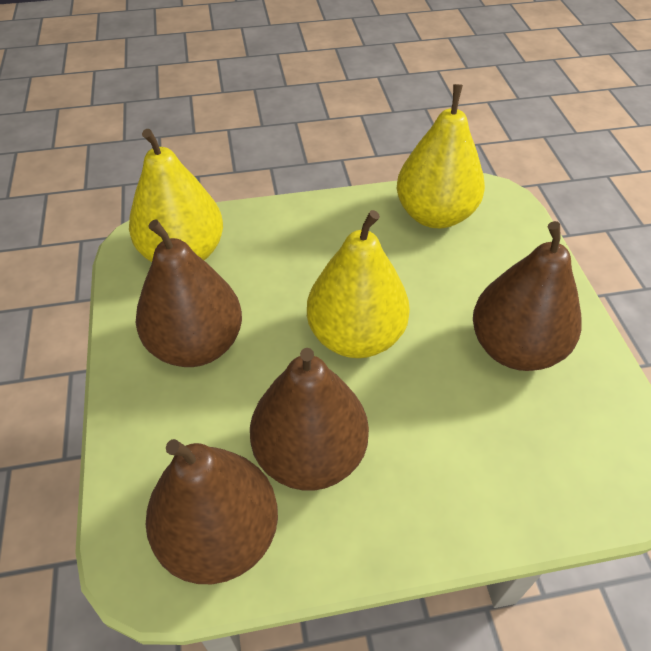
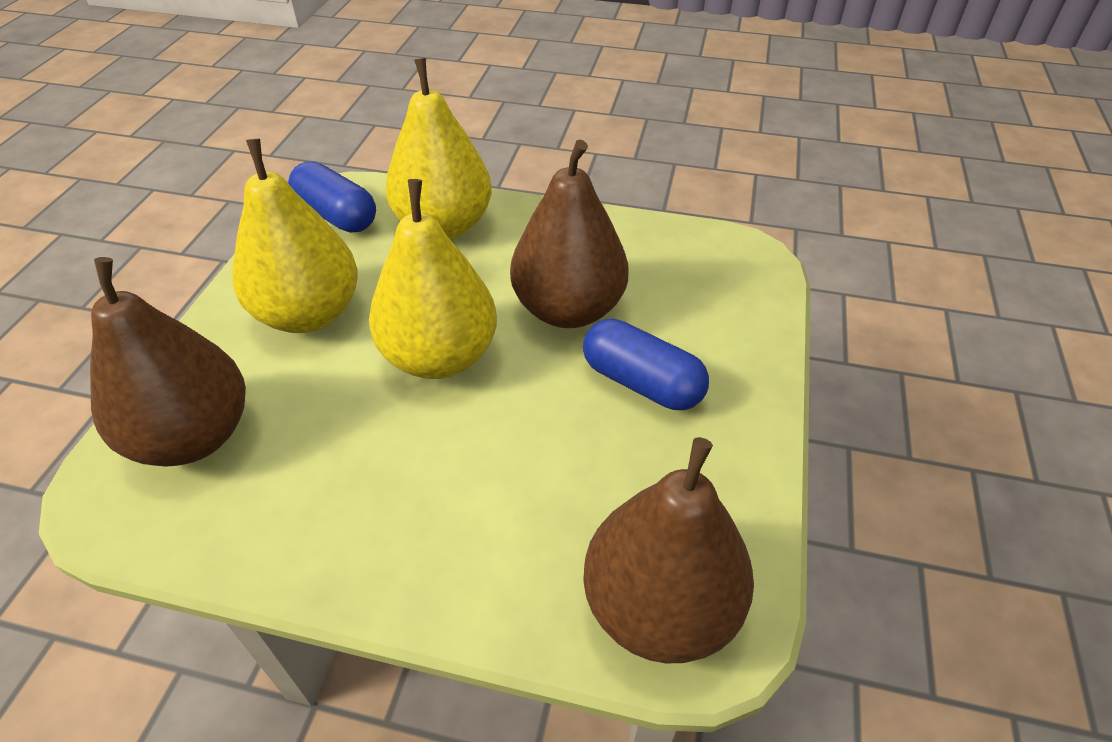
blue capsule: none = 0 -> [288,161,376,233] [583,318,709,410] = 2
brown pear: [136,219,242,367] [146,439,278,584] [250,348,369,491] [473,221,582,371] = 4 -> [90,257,246,467] [510,140,629,328] [583,437,754,663] = 3

